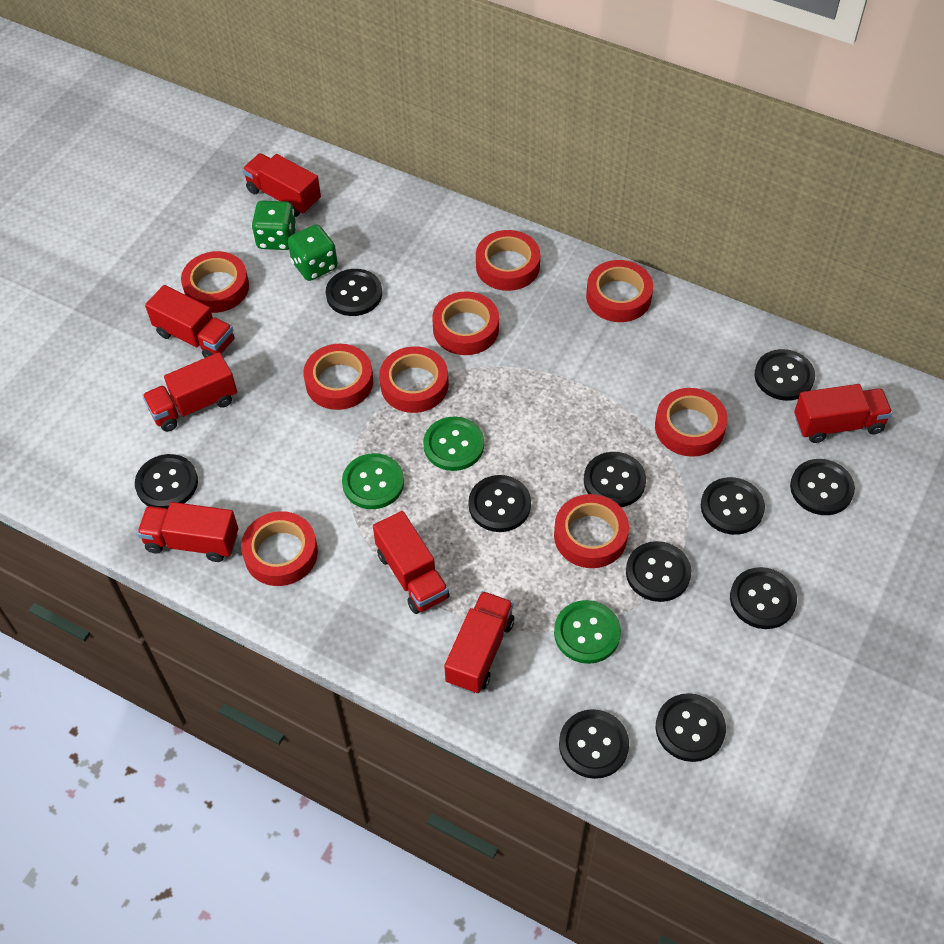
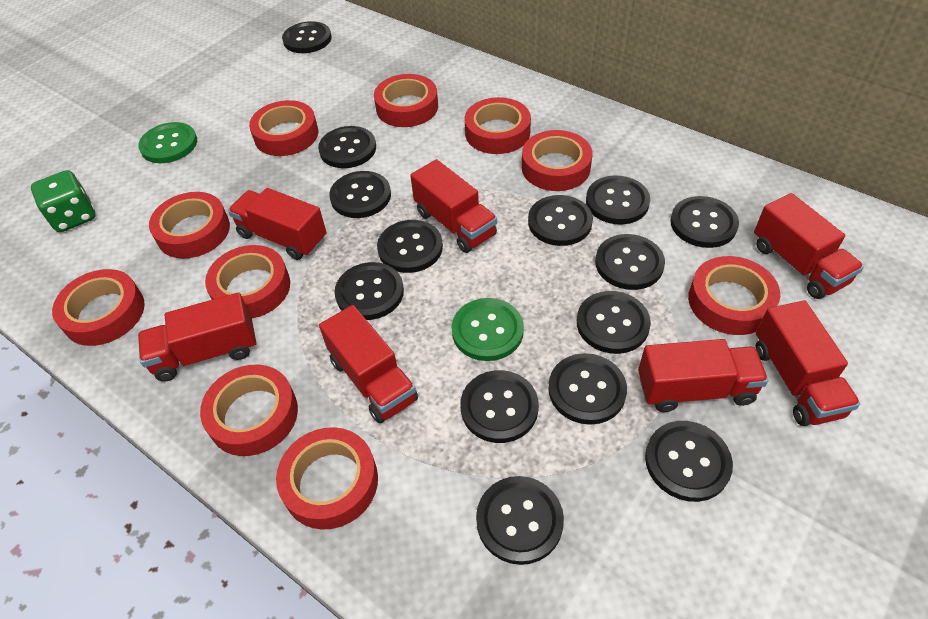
black button: [135,454,198,509] [326,269,382,316] [468,475,531,532] [559,709,629,779] [584,452,646,507] [626,541,691,602] [656,693,726,762] [701,477,765,535] [730,567,797,629] [754,349,815,401] [790,459,855,515] = 11 -> [282,21,332,53] [318,126,376,168] [329,171,391,218] [334,262,404,320] [377,220,443,273] [460,370,539,443] [476,476,564,565] [528,195,593,246] [548,353,627,425] [577,291,651,354] [586,175,650,224] [595,234,665,290] [645,421,733,502] [670,196,739,248] = 14
green button: [342,453,404,509] [423,417,484,471] [554,600,621,664] = 3 -> [138,122,197,163] [451,298,524,361] = 2
green dice: [251,200,297,250] [288,224,338,281] = 2 -> [31,170,96,232] = 1
red tape: [181,251,249,313] [241,511,318,586] [304,344,373,410] [379,346,448,413] [432,291,499,355] [476,230,540,291] [554,494,629,568] [586,260,653,322] [655,388,728,457] = 9 -> [52,269,145,346] [149,192,230,259] [200,365,298,456] [205,245,290,318] [249,100,318,156] [276,427,378,530] [374,74,438,127] [464,97,531,154] [522,130,592,191] [688,256,780,335] = 10

